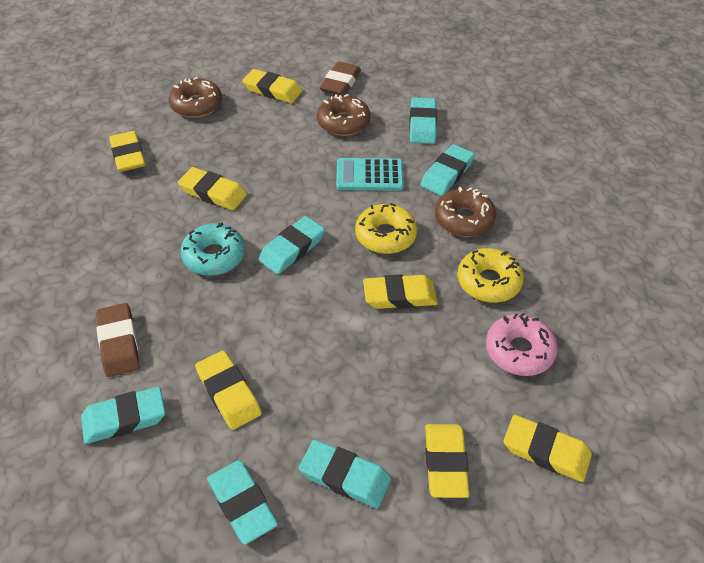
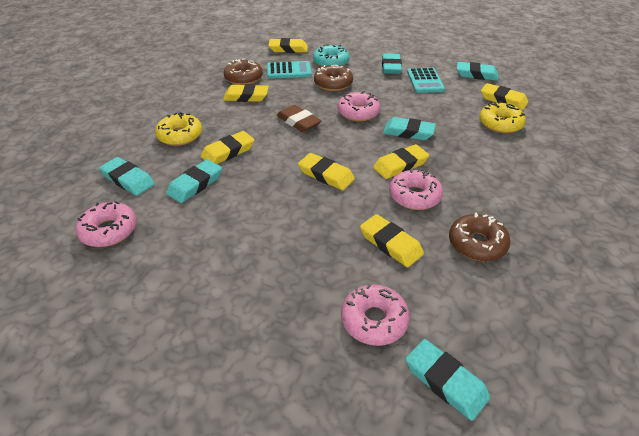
brown eraser: [96,303,139,377] [320,62,361,95] = 2 -> [277,105,322,132] = 1
pink donut: [486,313,558,376] = 1 -> [75,201,137,247] [338,91,381,122] [341,284,410,346] [389,168,443,210] = 4
turquoise calculator: [336,158,404,191] = 1 -> [267,61,312,79] [407,67,445,93] = 2

